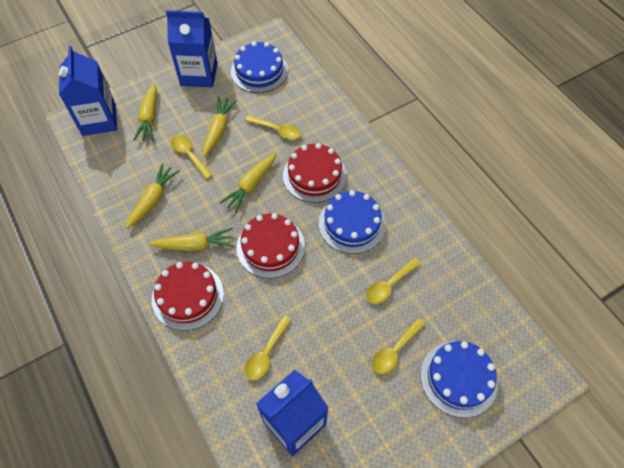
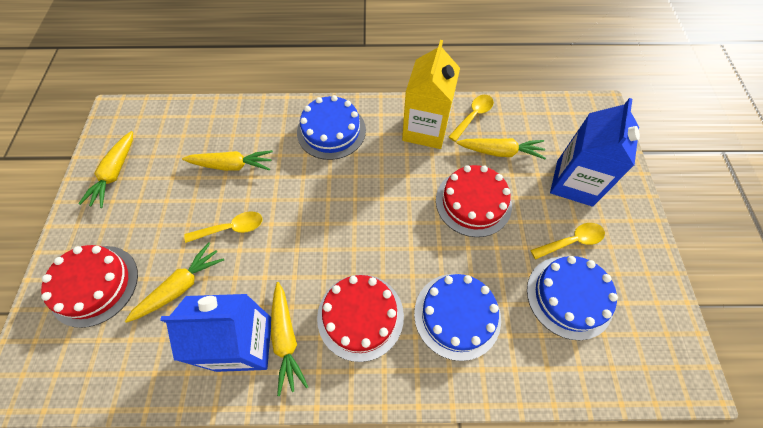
blue carton: [59,46,117,136] [166,10,218,87] [256,370,329,456] = 3 -> [160,294,271,372] [550,98,640,207] = 2
yellow carton: none = 0 -> [402,40,460,149] = 1
yellow spoon: [171,135,213,179] [245,115,301,140] [245,315,292,381] [366,258,421,304] [372,318,425,374] = 5 -> [184,211,263,243] [449,95,494,142] [530,223,605,259] = 3

